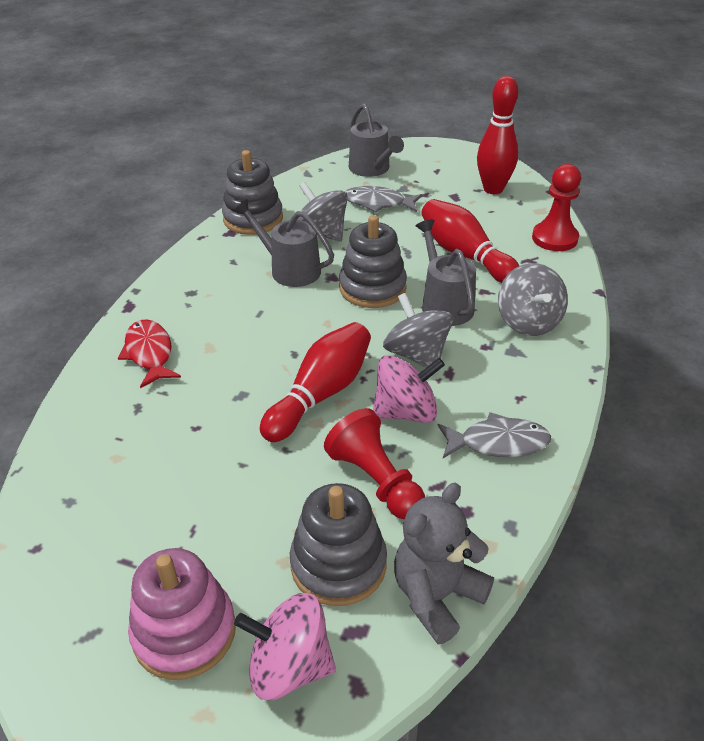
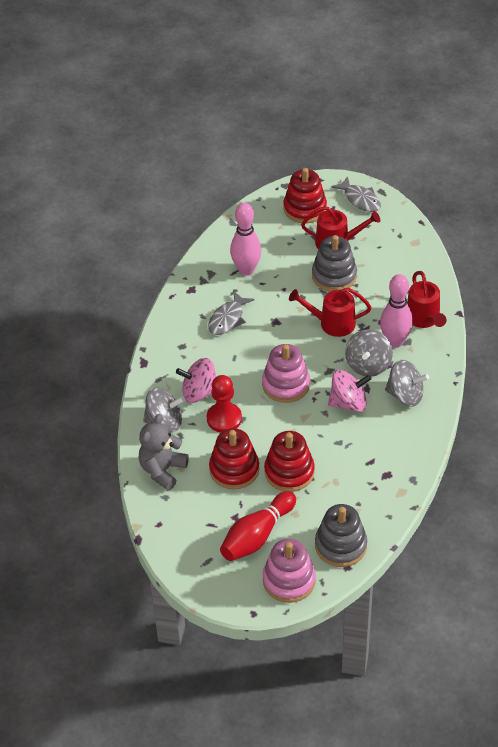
grey stacking toy: [222,150,283,235] [290,483,387,606] [339,215,407,308] = 3 -> [312,235,357,291] [315,504,367,567] = 2
grey watering can: [233,199,334,287] [349,104,404,177] [416,219,476,326] = 3 -> none = 0
pink bowling pin: none = 0 -> [230,203,262,276] [380,274,413,348] = 2
pink stacking toy: [128,548,236,680] = 1 -> [262,344,310,403] [263,539,316,603] = 2
red bowling pin: [260,322,371,442] [421,199,519,283] [477,76,518,194] = 3 -> [220,491,296,561] = 1
red fish: [118,319,181,388] = 1 -> none = 0
red pawn: [324,408,425,520] [532,164,581,251] = 2 -> [207,375,242,433] = 1
red stacking toy: none = 0 -> [209,428,259,489] [264,431,315,492] [283,168,327,223] = 3
red watering can: none = 0 -> [289,288,371,337] [301,206,380,250] [407,271,447,328] = 3

